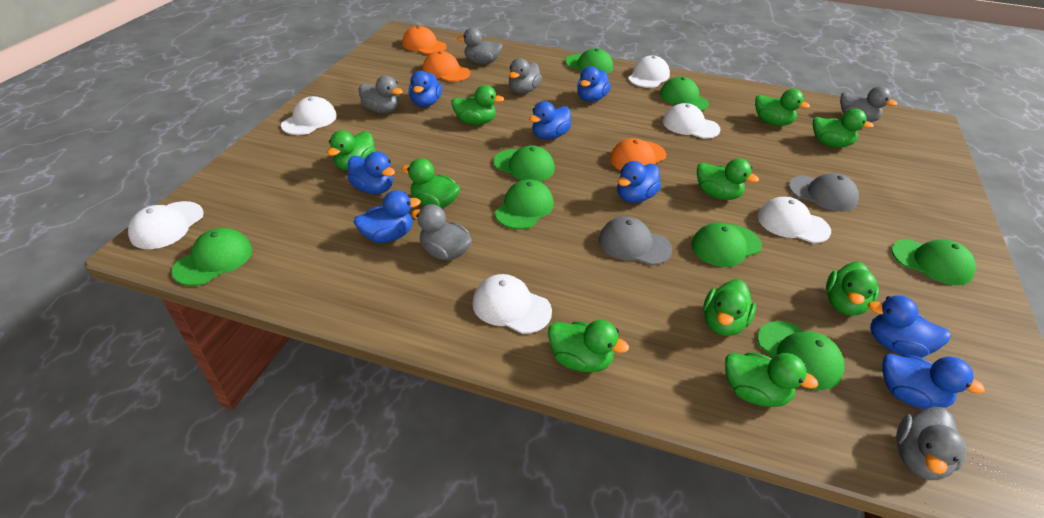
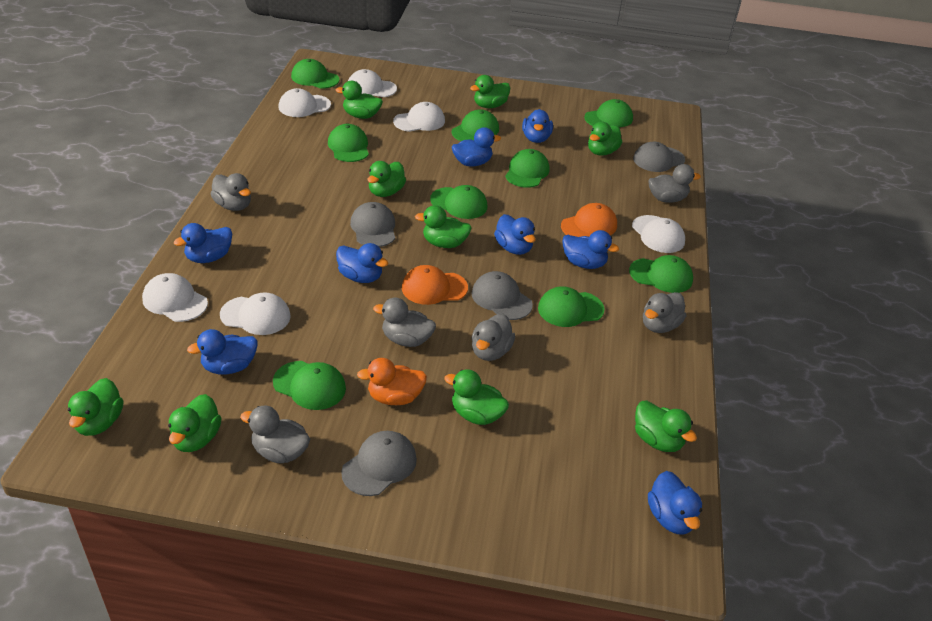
green cap: [172,228,252,286] [493,145,555,181] [495,179,554,229] [565,48,613,74] [660,77,709,111] [691,223,762,267] [757,321,845,390] [891,239,976,285] = 8 -> [273,361,346,410] [291,59,340,89] [328,124,369,162] [430,185,487,219] [452,109,499,141] [505,149,550,188] [538,286,605,327] [584,99,633,127] [629,255,693,293] = 9
green duck: [327,130,376,171] [401,158,460,208] [451,85,504,125] [548,320,629,373] [697,158,759,200] [703,279,756,336] [725,352,818,407] [755,89,810,126] [813,109,874,147] [826,262,879,316] = 10 -> [68,378,123,436] [168,394,222,452] [336,81,383,119] [367,161,406,197] [415,205,472,248] [444,369,509,425] [470,75,510,108] [588,122,622,156] [635,400,697,452] = 9
grey cap: [599,216,672,265] [789,173,859,212] = 2 -> [341,431,417,496] [350,202,395,247] [472,271,533,320] [633,142,685,172] = 4
orange cap: [402,26,447,54] [422,51,470,82] [610,138,666,170] = 3 -> [402,265,468,305] [561,203,617,237] = 2
orange duck: none = 0 -> [357,358,427,405] = 1

